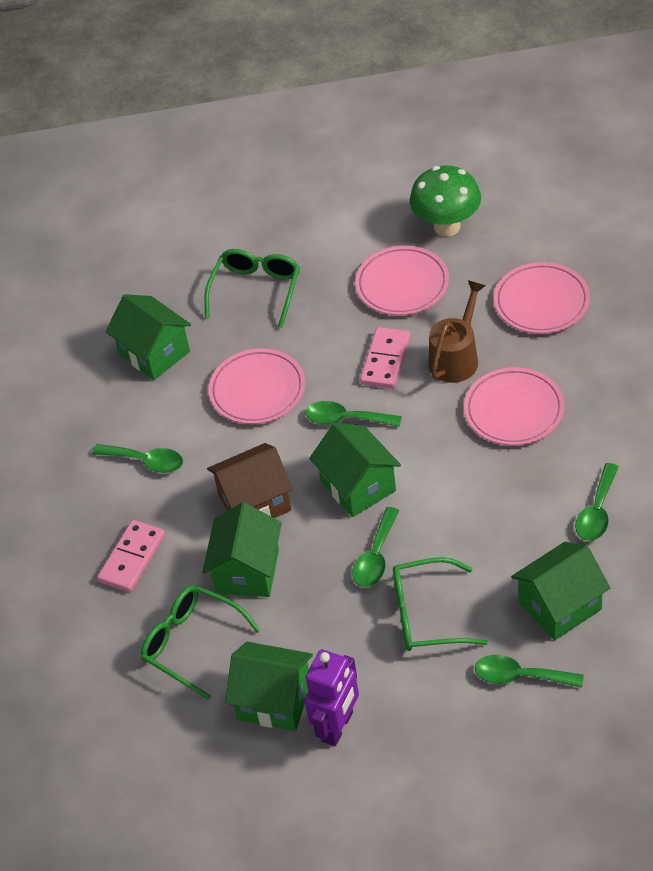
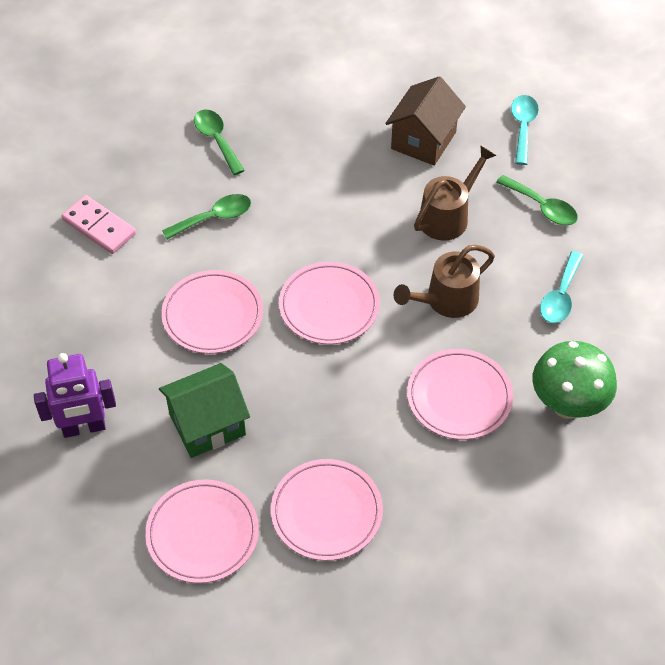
brown watering can: [429,280,486,383] = 1 -> [394,245,495,318] [414,145,497,241] = 2
green glasses: [141,585,261,700] [204,249,300,328] [393,557,488,651] = 3 -> none = 0
green house: [105,294,191,380] [202,502,282,597] [225,642,313,731] [309,423,401,517] [511,542,610,640] = 5 -> [159,363,250,458] = 1
green spoon: [92,444,183,473] [306,401,402,427] [352,507,400,587] [475,655,584,688] [575,463,619,541] = 5 -> [162,194,251,239] [194,109,245,175] [496,175,578,225] = 3
pink domino: [97,520,165,592] [360,327,411,389] = 2 -> [62,195,136,254] = 1
pink plate: [209,348,305,424] [355,246,449,315] [464,367,564,446] [494,262,590,334] = 4 -> [145,480,259,583] [161,270,263,354] [271,459,383,561] [279,262,380,344] [407,349,513,440] = 5
turquoise spoon: none = 0 -> [511,95,539,165] [540,251,584,323] = 2

